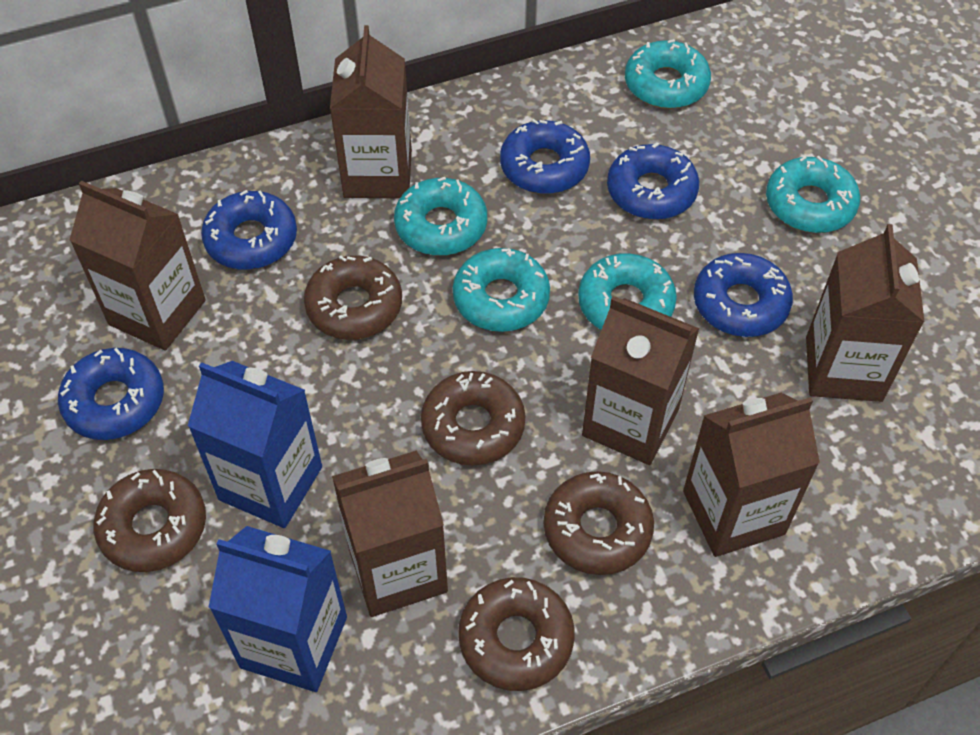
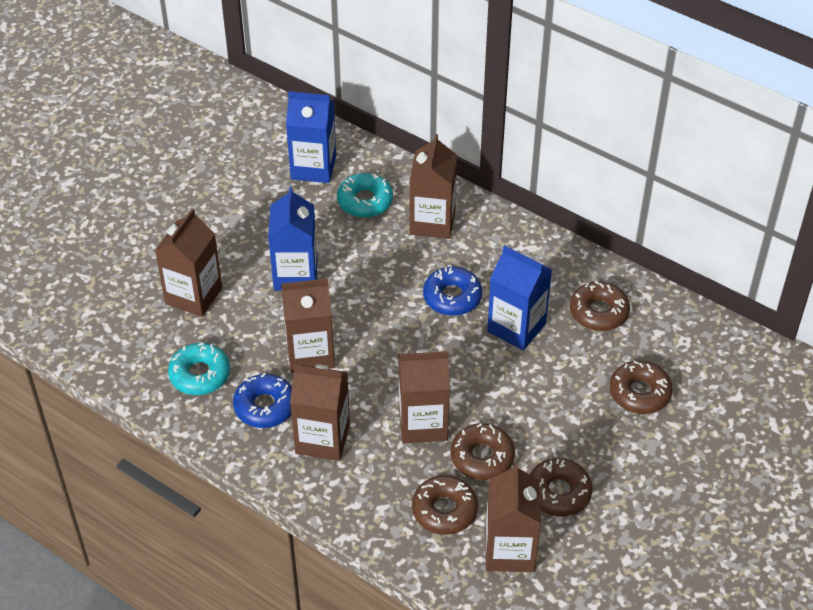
blue carton: [188,361,322,528] [208,526,347,692] = 2 -> [268,186,318,291] [286,91,336,183] [487,245,552,351] = 3
blue donut: [58,348,164,440] [201,190,297,270] [500,119,590,194] [607,142,699,220] [694,253,793,337] = 5 -> [233,373,292,428] [423,267,482,316] = 2
turquoise donut: [394,177,487,256] [453,248,550,332] [578,253,677,330] [625,39,711,109] [766,156,860,233] = 5 -> [168,343,230,395] [337,173,393,218] = 2

